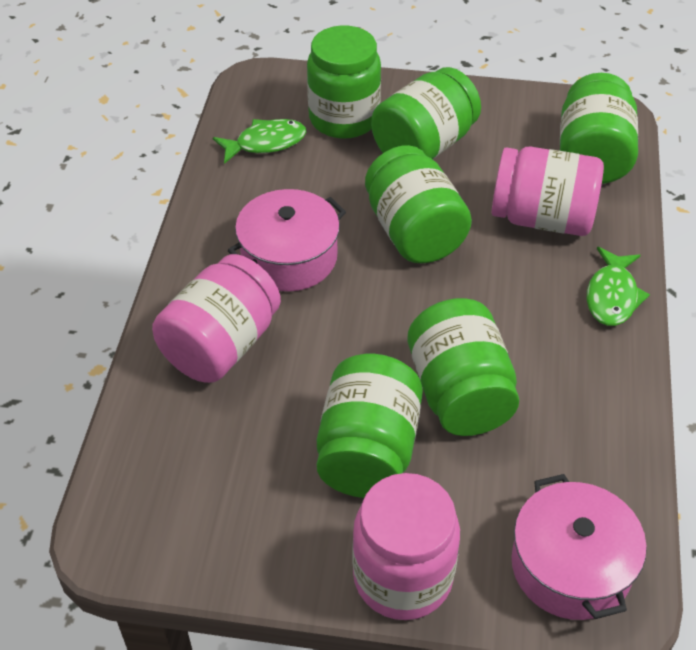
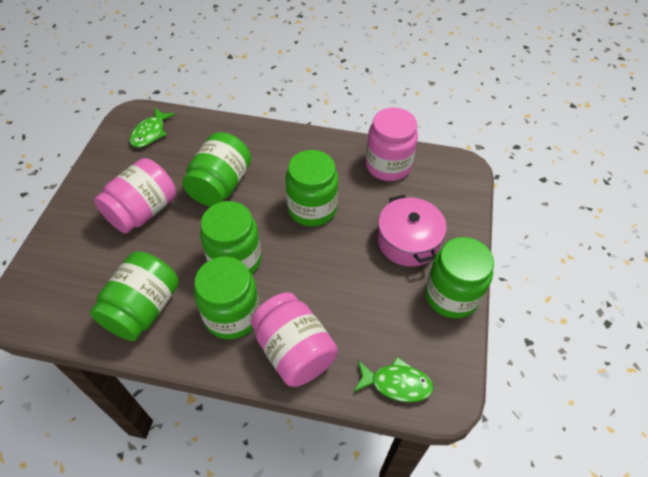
pink pot: [228,189,346,292] [511,474,647,620] = 2 -> [378,195,447,266] = 1

